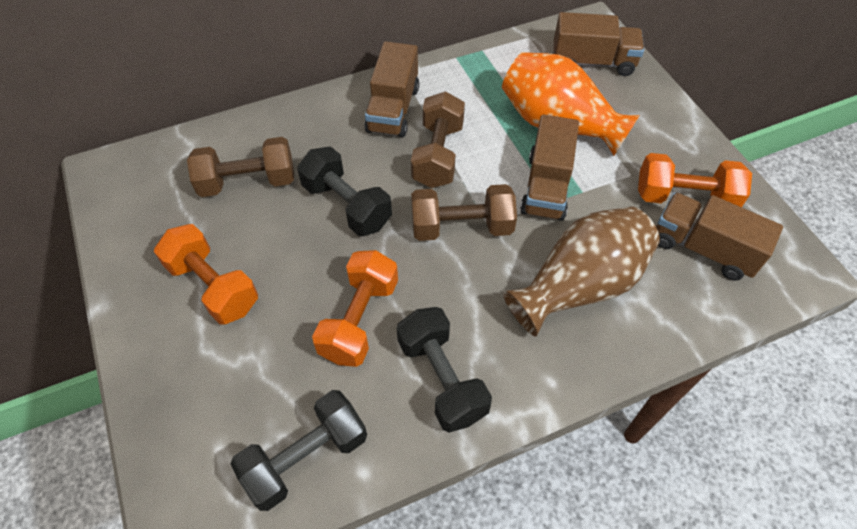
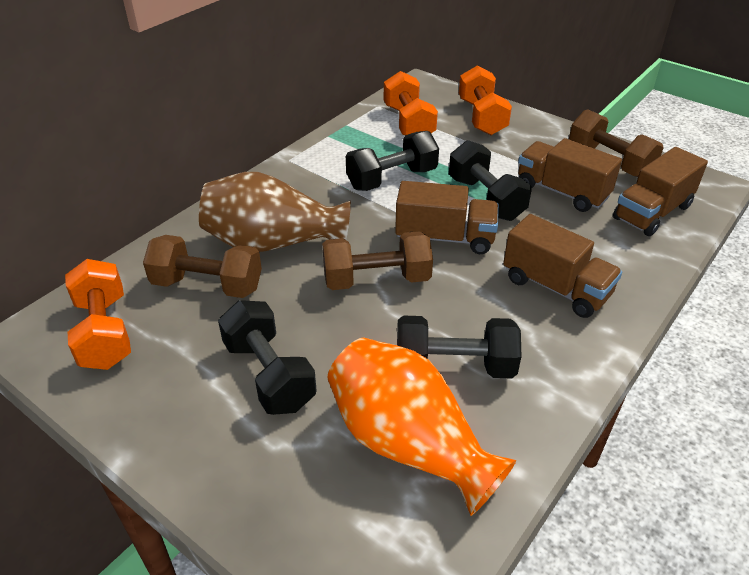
black dumbbell: [231,390,367,511] [297,147,392,236] [397,307,492,433] = 3 -> [218,300,317,415] [346,131,439,191] [397,315,521,378] [449,140,532,221] = 4

